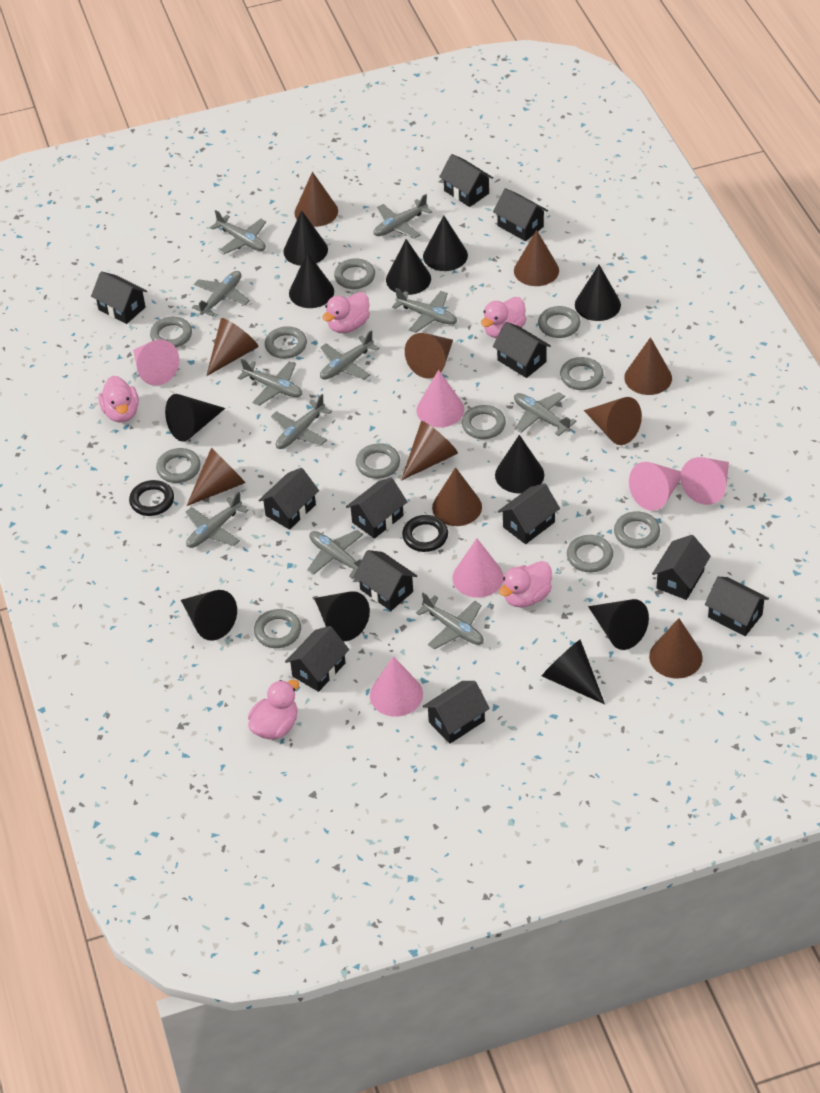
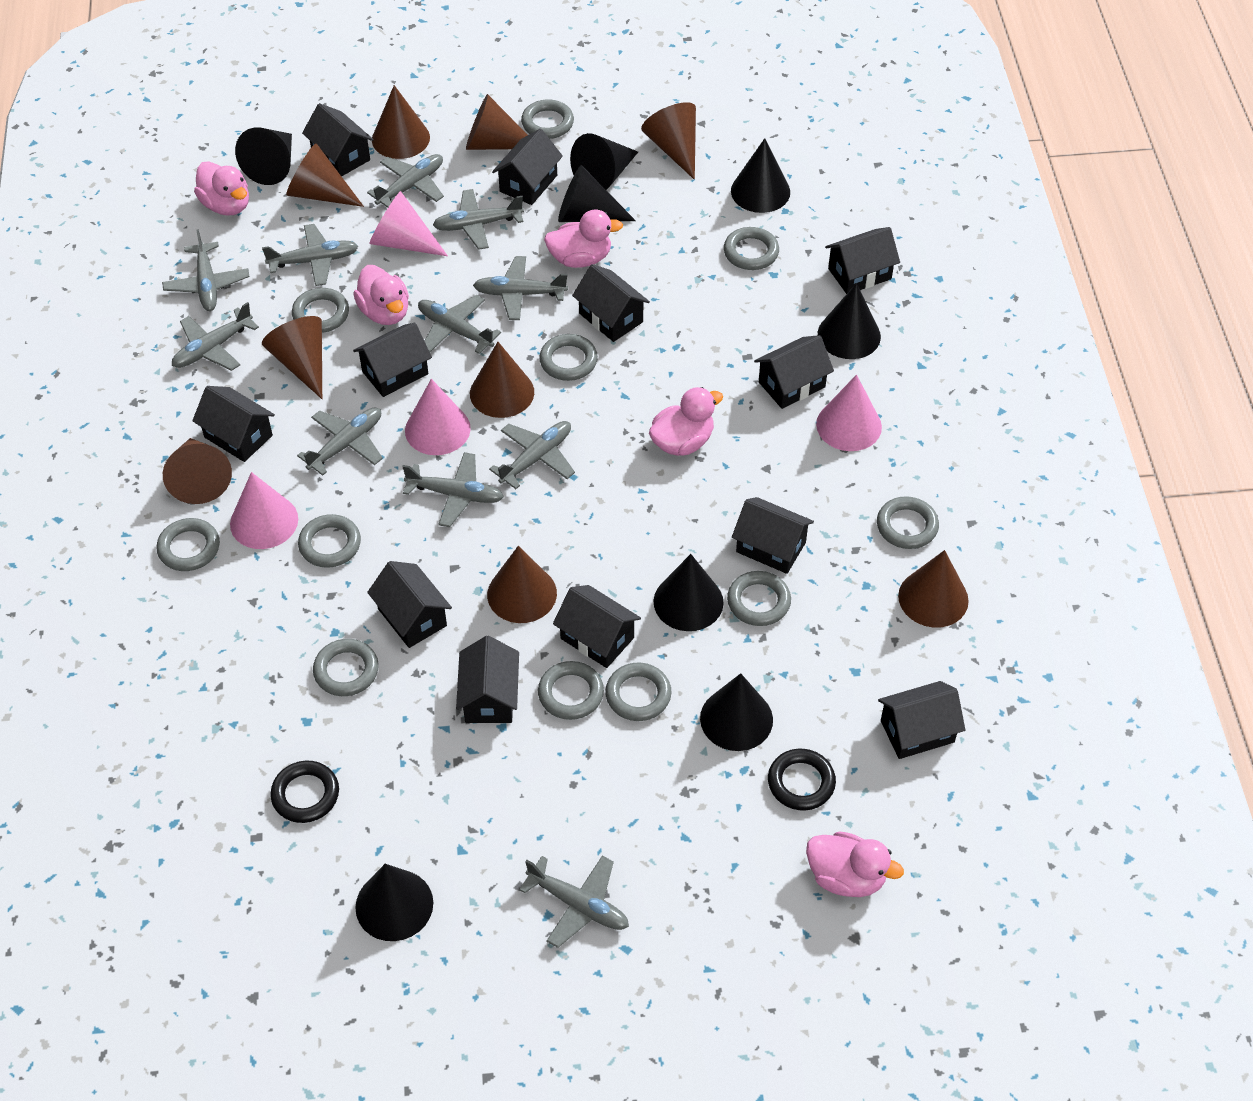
black cone: [165,394,225,442] [181,590,237,640] [283,210,328,266] [289,252,334,308] [314,591,370,642] [386,239,431,295] [423,215,468,271] [495,435,544,493] [542,639,605,704] [575,265,621,321] [588,599,649,650] = 11 -> [235,127,292,185] [355,864,433,941] [558,165,636,222] [570,133,638,190] [654,554,724,631] [700,673,773,751] [731,138,790,213] [818,283,881,359] = 8
brown cone: [187,448,246,506] [206,318,259,376] [294,172,338,227] [401,421,458,481] [405,333,453,379] [432,467,482,526] [514,230,559,286] [584,397,642,445] [624,337,672,395] [649,618,703,679] = 10 -> [163,438,232,504] [262,316,322,399] [286,143,364,207] [372,85,430,159] [466,94,527,150] [470,342,534,418] [487,546,557,623] [641,102,696,180] [898,550,969,627] = 9
pink cone: [133,339,179,386] [370,656,423,717] [417,370,464,427] [452,538,504,598] [629,462,681,511] [680,457,729,505] = 6 -> [230,472,298,549] [369,191,448,256] [405,379,471,455] [816,375,882,451] = 4

